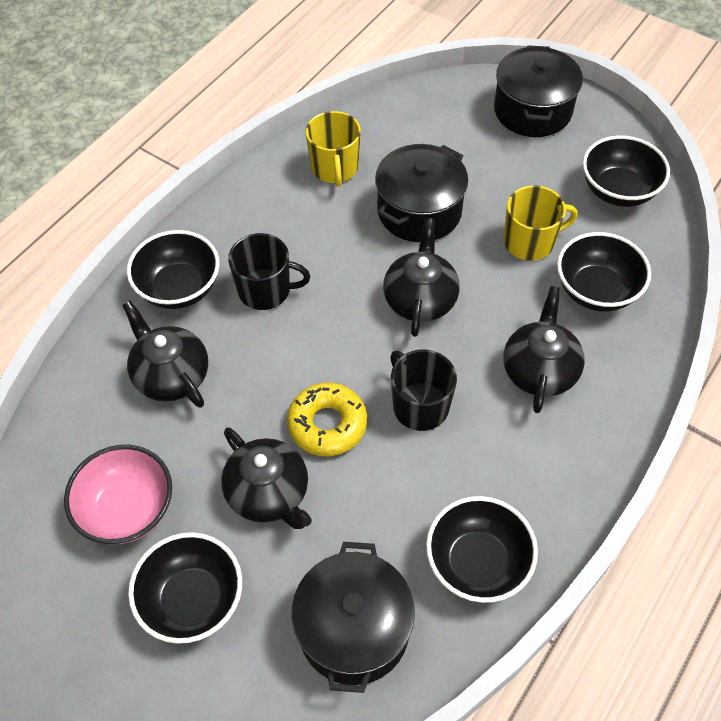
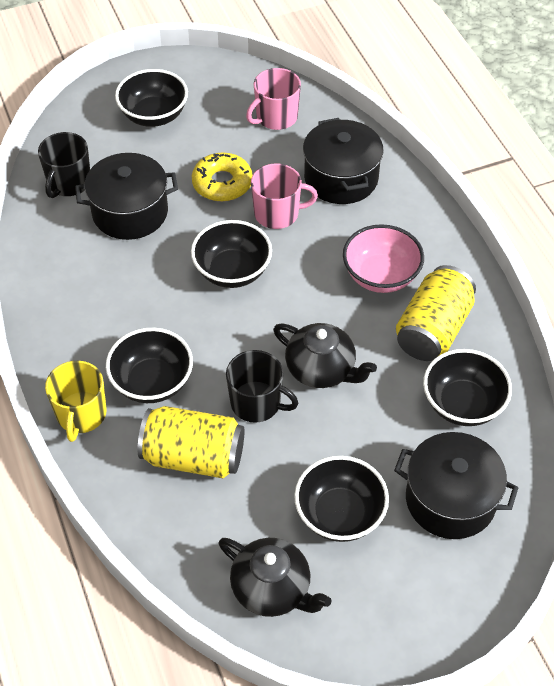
black teapot: [122,301,208,408] [221,427,312,529] [383,218,460,337] [503,286,585,413] = 4 -> [219,538,332,617] [273,323,377,388] = 2
pink mug: none = 0 -> [246,68,301,130] [251,163,318,229] = 2
yellow can: none = 0 -> [137,406,244,478] [396,265,476,361] = 2
yellow mug: [306,111,361,187] [504,185,578,261] = 2 -> [45,361,107,442] = 1

